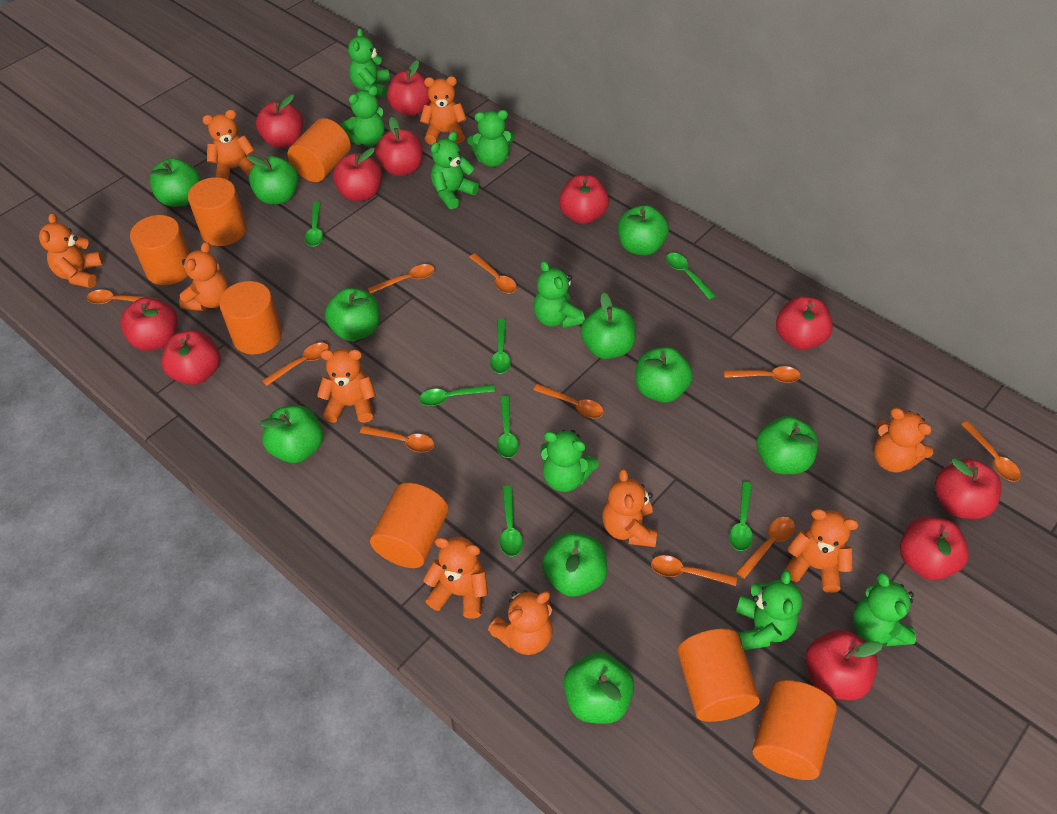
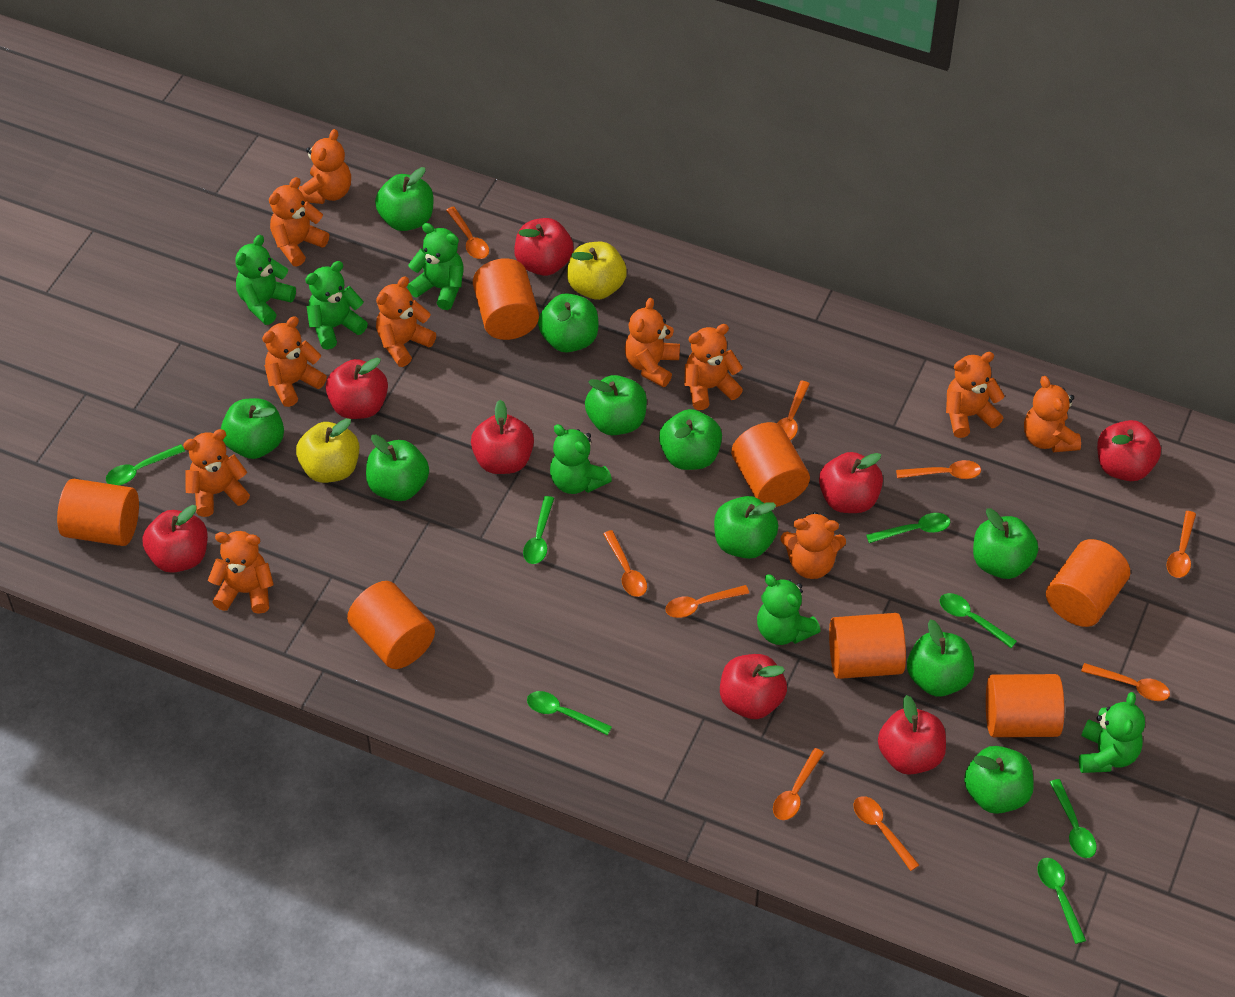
green teddy bear: [341,86,385,146] [348,28,390,97] [431,132,479,209] [467,110,515,167] [533,261,585,329] [540,430,599,492] [735,570,802,650] [853,572,916,646] = 8 -> [235,235,296,325] [305,261,368,350] [407,223,464,310] [550,424,612,494] [757,574,820,645] [1079,692,1145,773] = 6
orange spoon: [87,290,158,304] [262,343,329,386] [360,425,434,452] [368,264,435,294] [469,253,517,294] [534,384,604,418] [651,555,737,586] [724,366,801,383] [736,517,795,579] [961,421,1021,482] = 10 -> [446,207,489,259] [603,530,647,597] [665,585,750,618] [773,748,824,820] [777,381,810,440] [854,796,919,871] [896,460,981,479] [1081,663,1170,701] [1166,511,1196,578] = 9
orange teddy bear: [39,213,103,288] [179,242,229,311] [202,110,255,180] [317,349,376,423] [420,76,467,145] [423,537,488,619] [488,590,553,655] [602,469,657,547] [785,509,858,593] [874,408,933,472] = 10 -> [183,429,250,517] [208,531,274,614] [262,316,327,407] [269,177,329,267] [299,129,351,204] [376,276,436,367] [625,298,680,387] [684,324,743,410] [780,512,846,579] [946,352,1005,438] [1024,376,1081,452] = 11
red apple: [120,297,178,351] [161,330,220,385] [256,95,303,148] [333,148,382,201] [375,117,423,176] [387,60,431,116] [559,175,609,224] [776,296,833,350] [806,630,883,700] [899,517,969,580] [935,458,1002,519] = 11 -> [142,505,208,573] [326,358,388,419] [471,400,534,474] [514,218,574,276] [720,654,787,719] [819,452,883,513] [878,695,946,775] [1097,420,1161,481] = 8
yellow apple: none = 0 -> [296,418,359,483] [567,242,627,300] = 2

